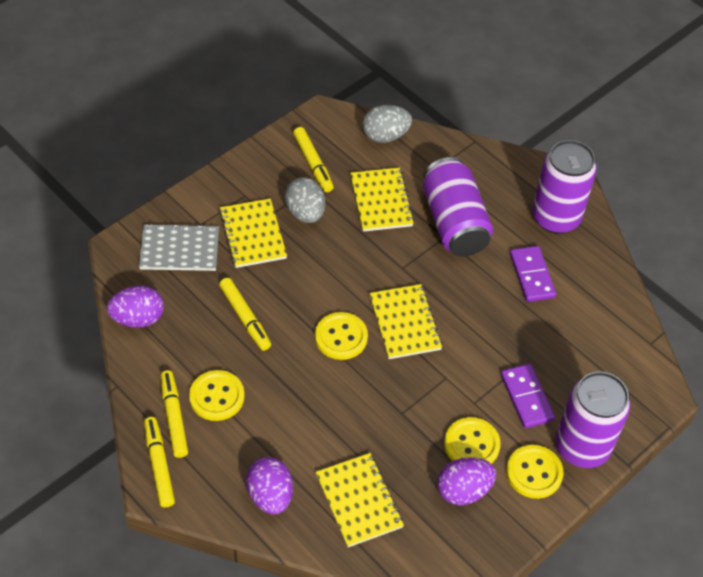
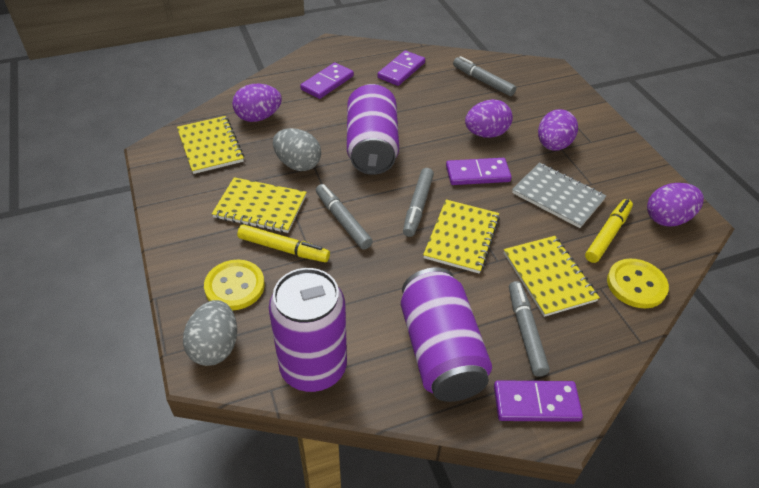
grey marker: none = 0 -> [316,184,373,250] [403,168,434,237] [453,56,516,96] [509,281,550,377] = 4
purple domino: [501,364,555,428] [510,246,556,302] = 2 -> [300,62,354,99] [377,50,425,86] [446,158,512,185] [494,380,583,422] = 4
purple egg: [107,286,164,328] [246,457,293,514] [437,457,496,506] = 3 -> [232,84,282,122] [465,99,513,138] [538,109,578,151] [647,183,704,227] = 4
yellow button: [189,370,245,421] [315,312,368,360] [444,417,501,464] [506,445,563,499] = 4 -> [204,260,265,310] [607,259,669,308] = 2
yellow marker: [144,417,175,507] [161,370,188,458] [219,278,271,351] [293,127,334,192] = 4 -> [237,224,330,262] [585,199,633,263] = 2

